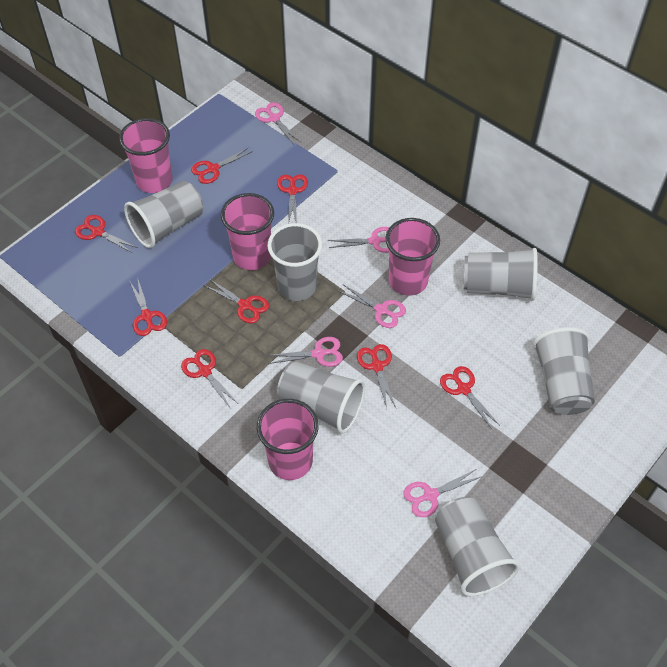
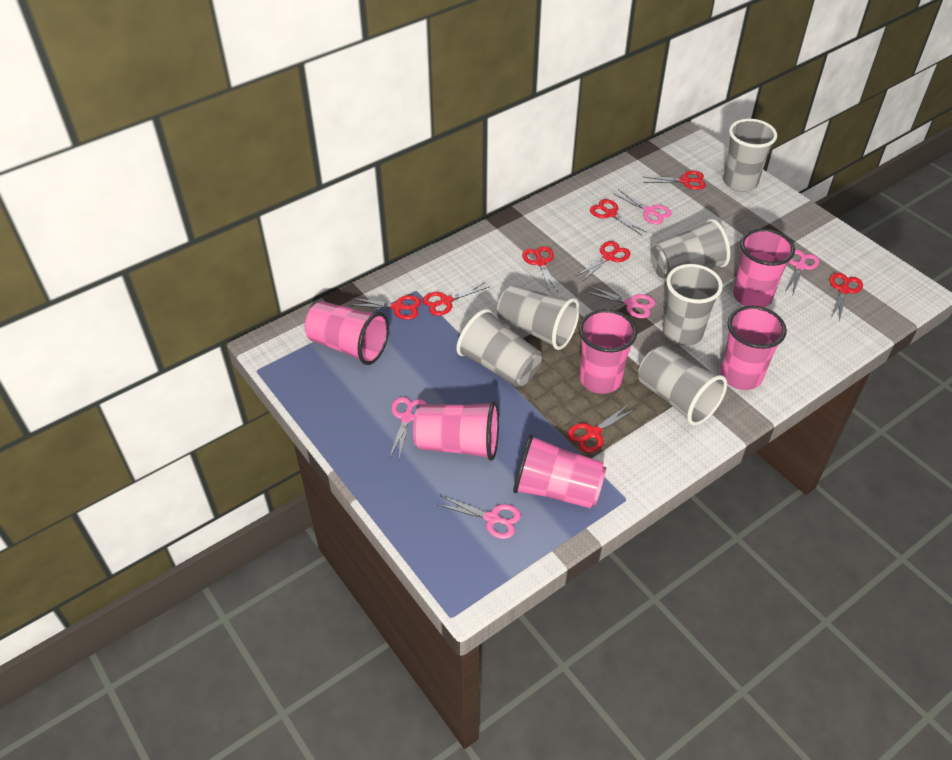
pink cup: [119,118,173,193] [221,193,274,270] [257,399,319,480] [385,218,440,296] = 4 -> [305,301,389,365] [413,401,499,461] [513,434,606,508] [579,309,637,394] [721,306,787,390] [733,229,795,307] = 6

